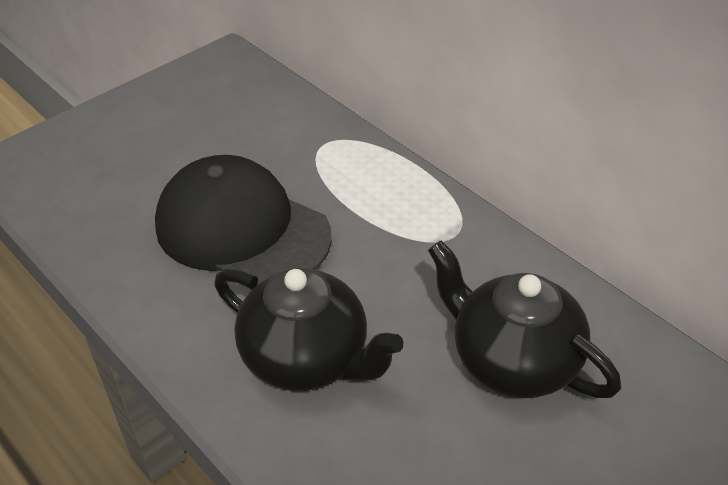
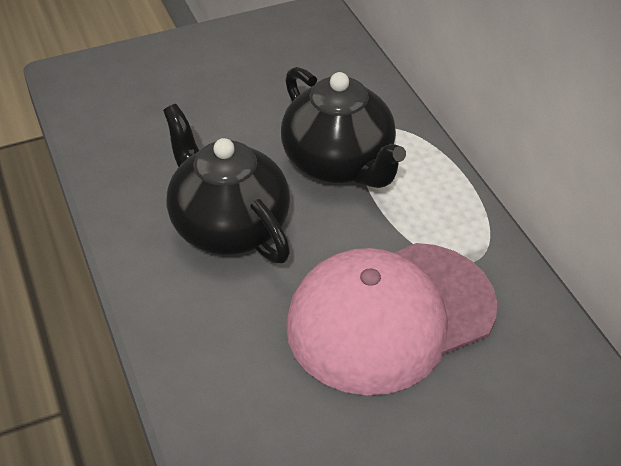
black cap: [155,155,332,290] = 1 -> none = 0
pink cap: none = 0 -> [286,243,497,395] = 1

